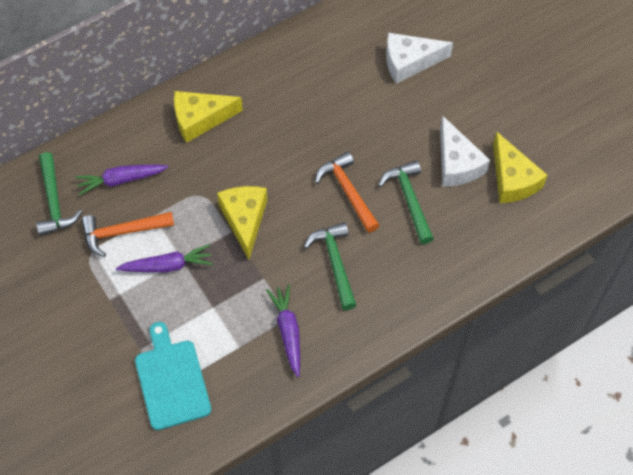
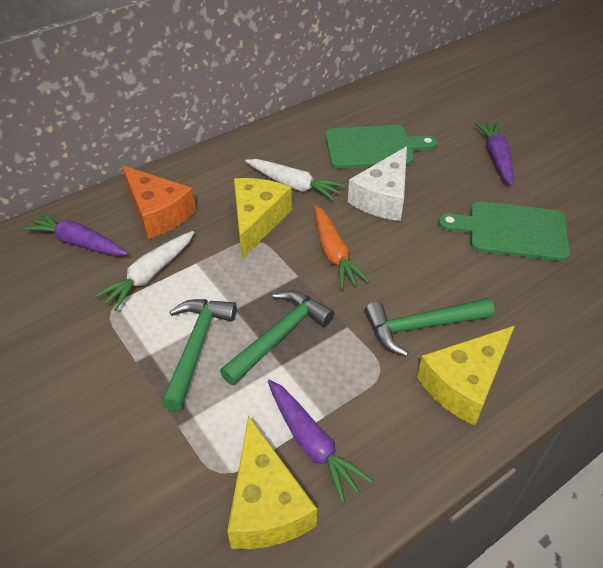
green cutting board: none = 0 -> [325,125,437,169] [438,201,570,261] = 2
orange carrot: none = 0 -> [314,205,370,289] = 1
orange cheese: none = 0 -> [122,165,196,239] = 1
orange hammer: [81,212,174,257] [315,152,380,233] = 2 -> none = 0
turquoise cutting board: [135,322,211,430] = 1 -> none = 0
white carrot: none = 0 -> [95,231,194,311] [245,159,345,201] = 2
white cheese: [386,33,453,84] [440,115,490,187] = 2 -> [348,146,407,221] = 1

